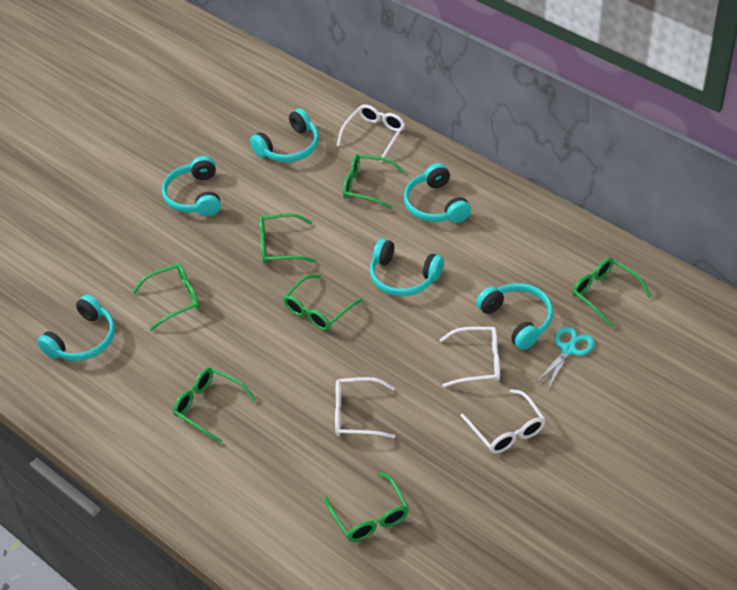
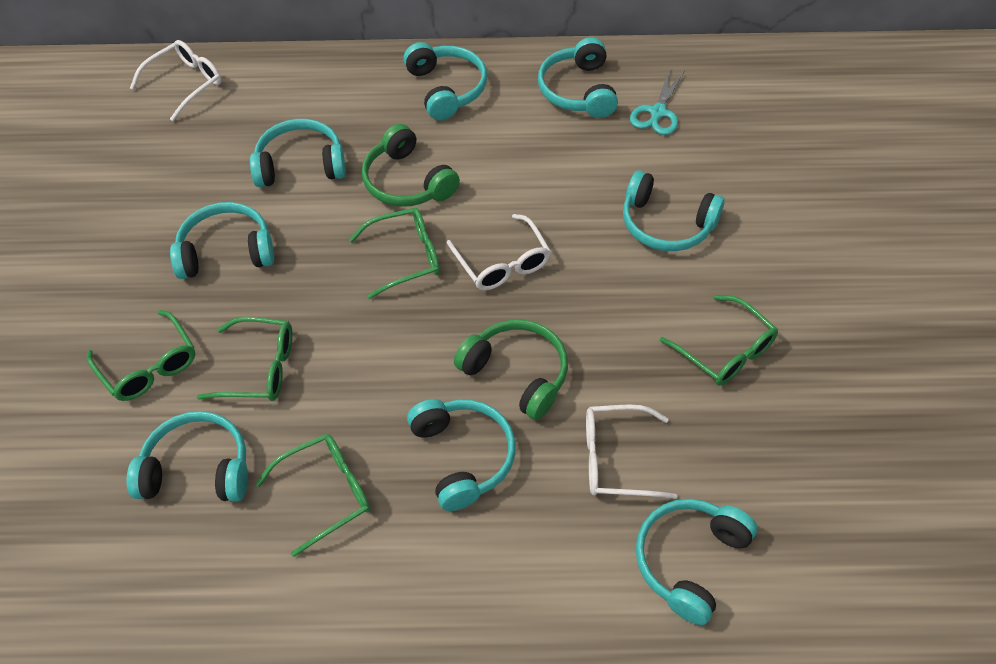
green glasses: [132,263,200,331] [173,368,257,443] [259,213,316,264] [283,274,363,331] [324,472,409,542] [343,154,405,209] [572,258,651,329] = 7 -> [87,310,195,401] [197,317,292,401] [256,434,370,557] [349,208,440,299] [660,295,778,386] = 5
green headphones: none = 0 -> [362,124,460,207] [454,320,568,420] = 2
turquoise headphones: [37,295,115,361] [162,156,221,216] [250,108,319,162] [370,238,444,296] [404,163,471,223] [476,283,553,350] = 6 -> [127,411,248,502] [170,202,274,279] [250,119,346,187] [403,42,487,120] [407,399,516,511] [538,37,618,118] [623,170,725,251] [636,499,757,625] = 8
white glasses: [335,377,395,438] [337,104,405,162] [439,327,500,387] [461,389,546,454] = 4 -> [130,40,222,121] [447,214,551,290] [586,404,677,499] = 3

